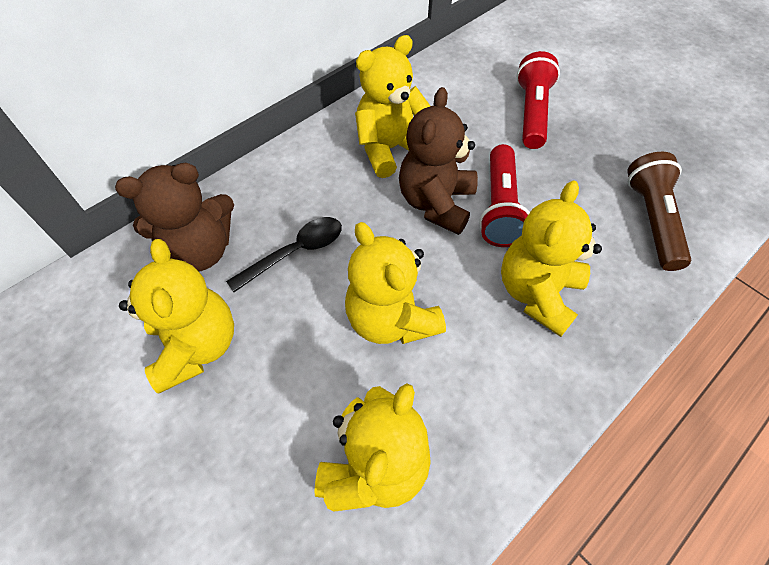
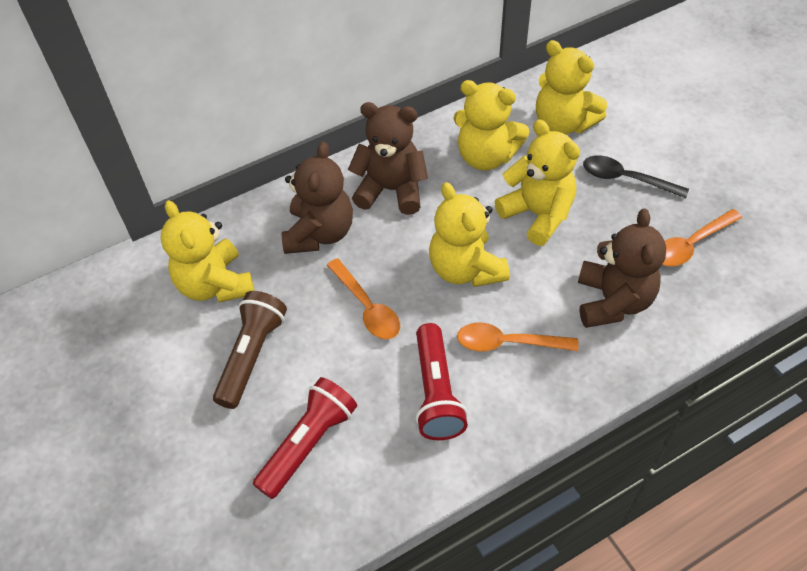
brown teddy bear: [115,163,234,271] [399,87,478,235] = 2 -> [282,142,353,254] [348,102,428,215] [578,209,666,328] = 3
orange spoon: none = 0 -> [327,258,400,339] [457,323,579,352] [662,209,742,266] = 3

